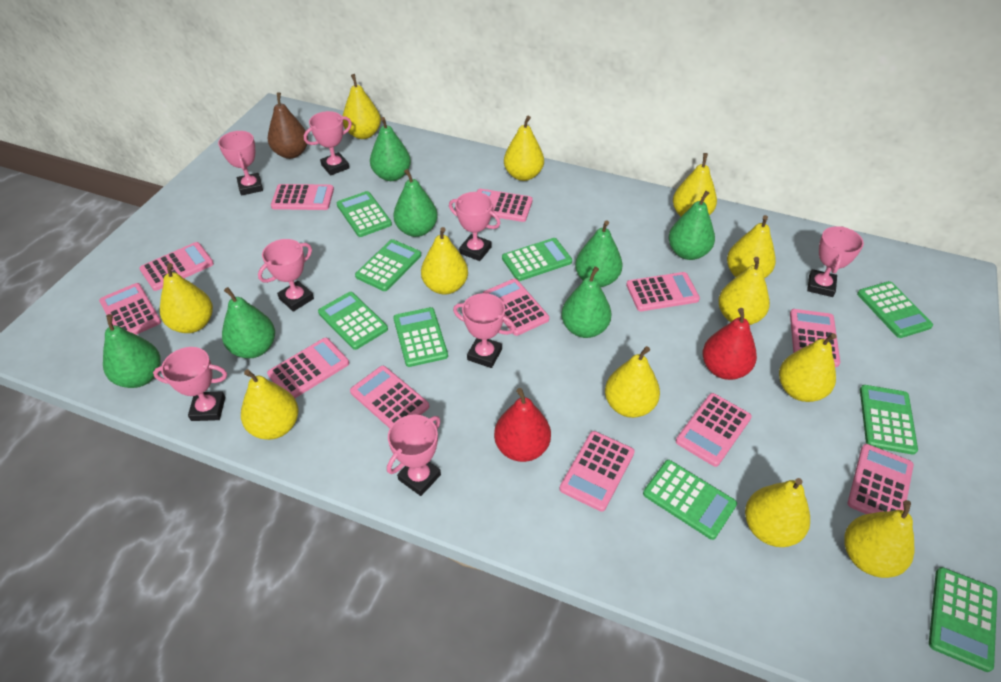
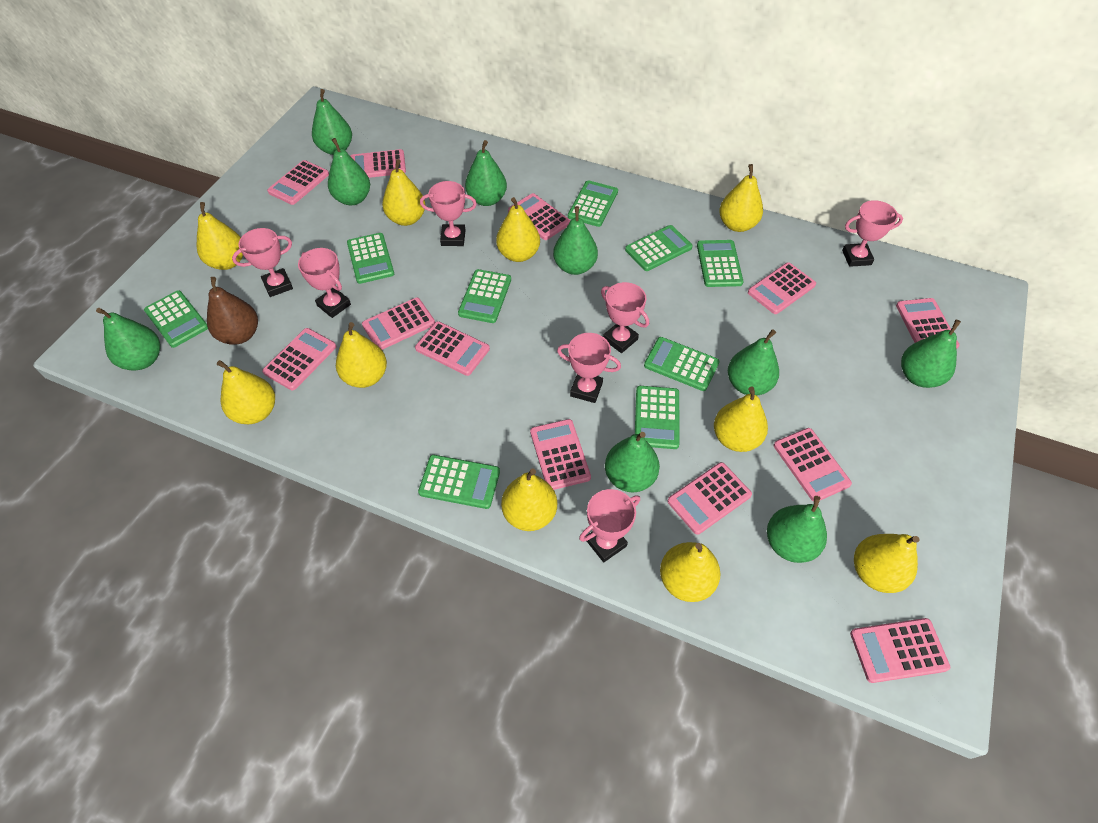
green pear: [103,314,161,388] [222,287,275,358] [370,117,411,181] [393,169,438,237] [561,267,612,338] [575,220,623,287] [668,191,715,260] = 7 -> [96,308,160,370] [312,89,352,155] [328,138,370,205] [465,140,507,206] [553,206,598,275] [605,432,660,492] [728,329,779,396] [767,496,827,563] [901,320,961,388] = 9
pink trophy: [153,347,227,421] [218,131,263,196] [258,239,314,312] [304,111,352,175] [387,414,441,496] [449,192,501,261] [453,293,515,368] [807,226,864,297] = 8 -> [232,228,293,297] [298,248,351,318] [420,181,477,246] [557,333,621,403] [579,489,640,562] [601,282,649,353] [842,200,903,267] = 7
red pear: [494,388,551,462] [702,308,757,380] = 2 -> none = 0
yellow pear: [160,263,213,333] [241,369,299,440] [343,74,381,139] [421,227,468,295] [504,116,544,181] [605,346,660,418] [673,153,717,217] [718,257,770,325] [727,215,776,278] [745,478,810,547] [779,333,836,402] [844,500,915,578] = 12 -> [197,202,243,270] [217,360,275,424] [336,322,387,388] [382,159,426,226] [496,197,540,262] [501,468,557,531] [660,542,720,602] [714,387,768,452] [719,164,763,232] [854,534,920,593] = 10

